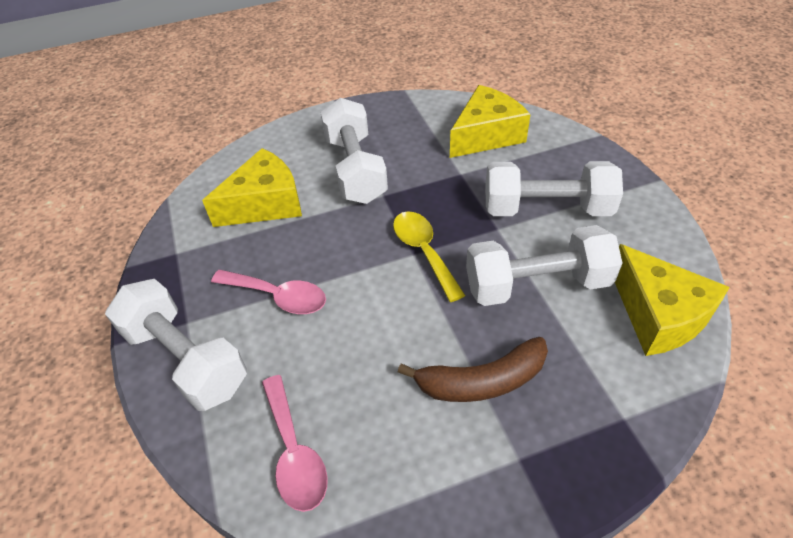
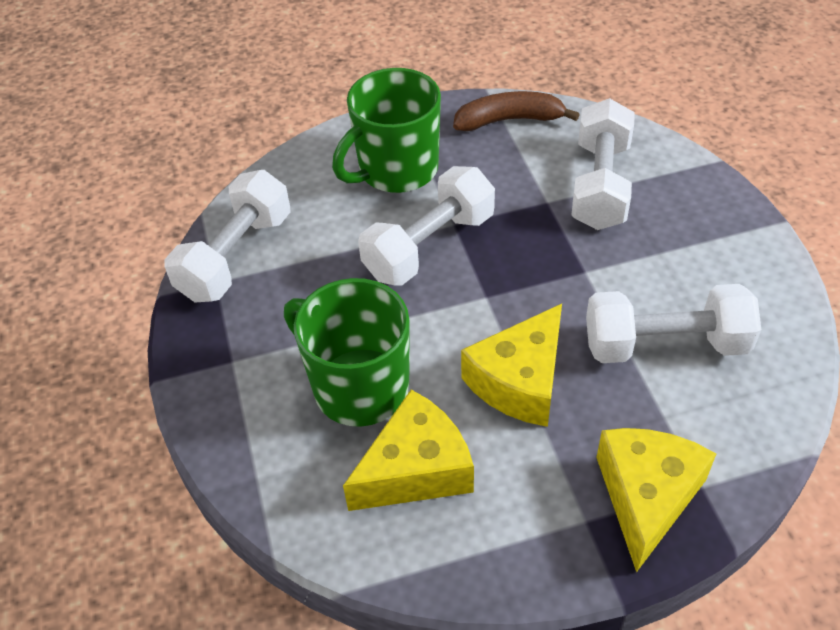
green mug: none = 0 -> [284,278,409,427] [332,68,441,193] = 2
pink spoon: [211,270,326,314] [262,375,328,512] = 2 -> none = 0
yellow spoon: [393,211,466,302] = 1 -> none = 0

